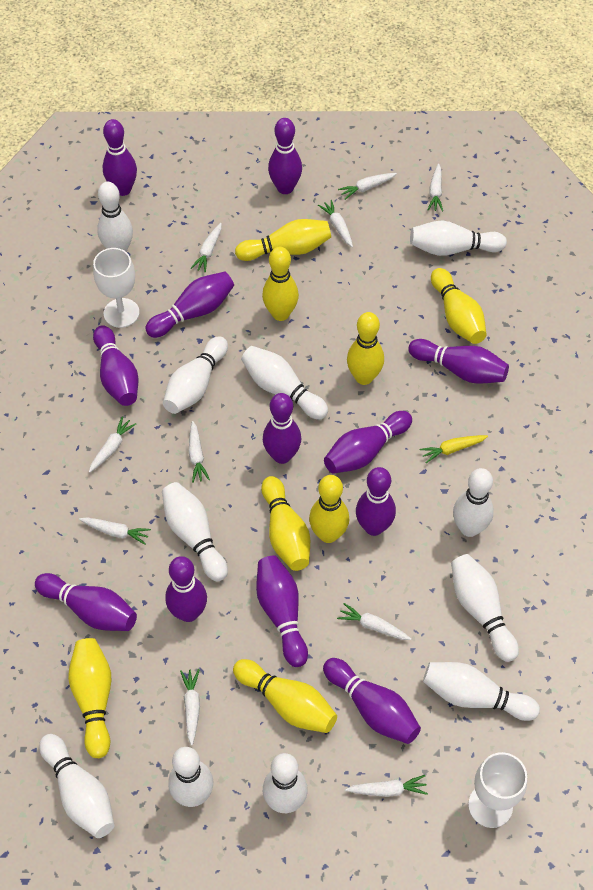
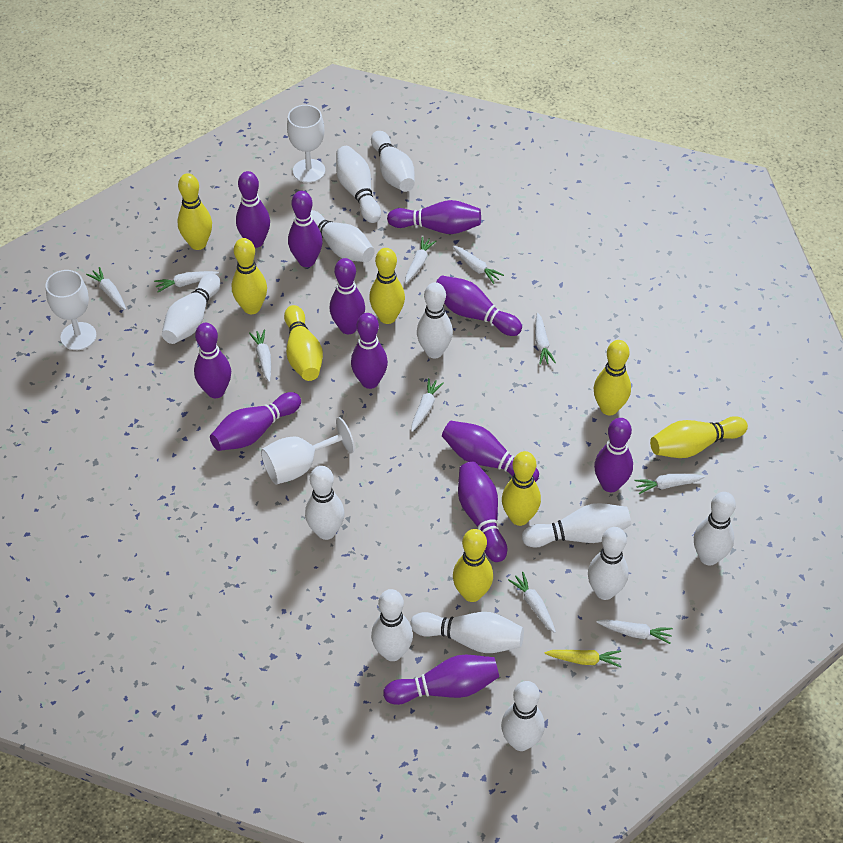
white bowling pin: [39,734,114,838] [97,182,133,252] [162,482,228,581] [163,336,228,414] [168,747,213,807] [241,346,328,420] [263,753,308,813] [410,221,507,256] [423,662,540,721] [451,554,519,662] [453,468,494,537] = 11 -> [162,274,220,344] [305,466,345,540] [311,210,375,262] [336,146,381,223] [371,131,415,192] [371,589,413,661] [410,612,524,653] [417,282,453,358] [501,681,545,751] [522,503,631,548] [588,527,629,600] [694,492,736,565] = 12
white goblet: [93,248,140,328] [468,752,527,828] = 2 -> [45,270,97,350] [261,417,355,484] [287,105,325,183] = 3

